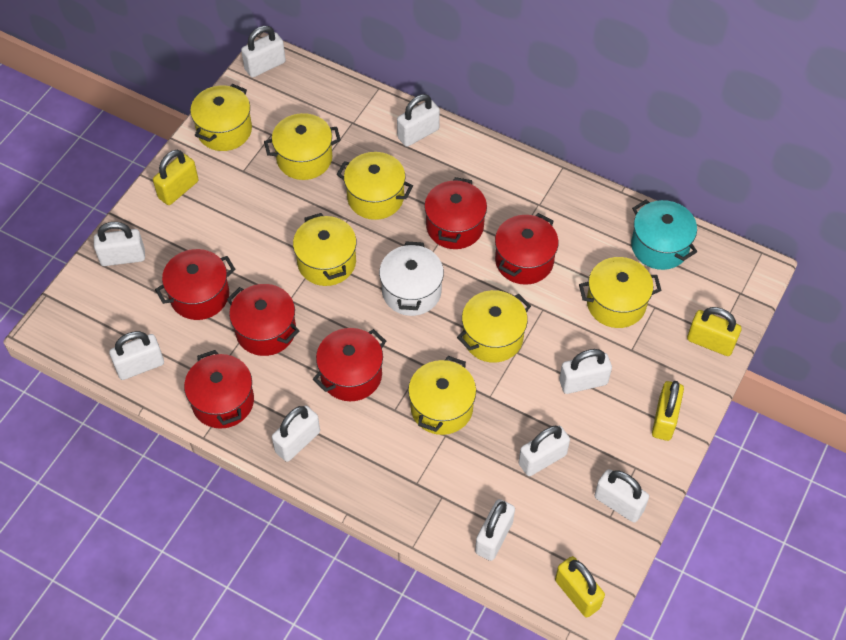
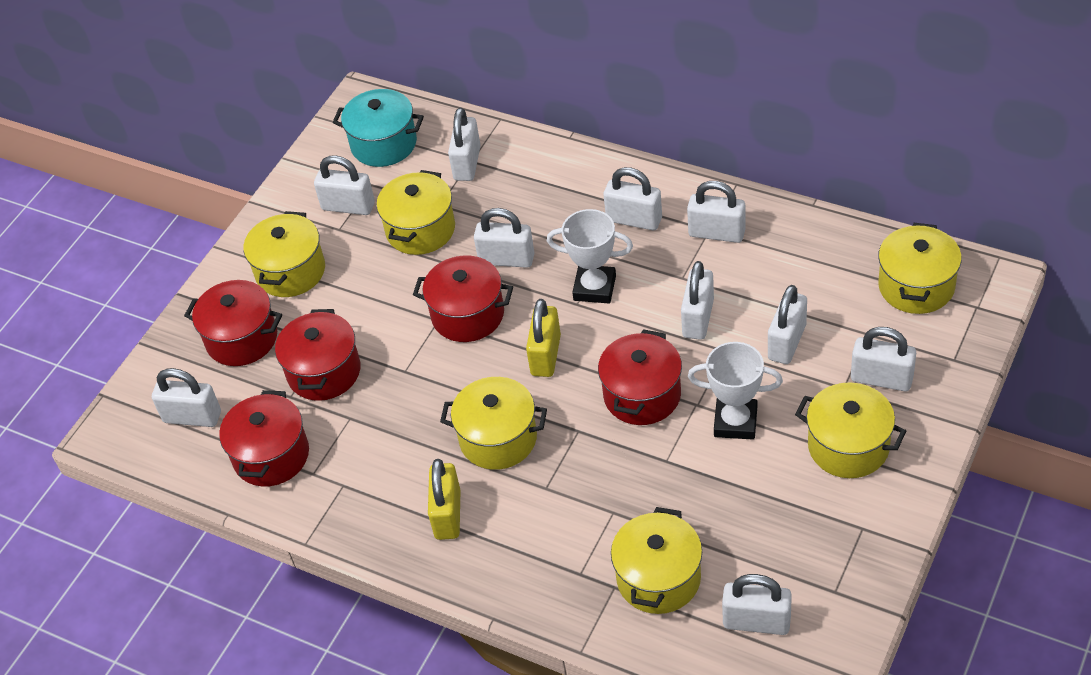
red pot: [155,249,235,320] [184,350,254,429] [227,284,299,356] [313,328,386,401] [424,177,487,249] [495,213,559,285] = 6 -> [184,280,282,366] [219,390,309,487] [275,309,361,401] [413,255,513,342] [598,329,682,425] = 5
white padlock: [94,222,145,266] [109,331,164,380] [241,26,286,78] [272,405,320,462] [397,94,440,147] [475,499,515,561] [518,425,570,476] [559,349,612,394] [594,469,649,523] = 9 -> [152,368,221,427] [314,155,375,215] [448,108,481,181] [474,208,534,268] [604,167,662,230] [681,261,714,340] [687,181,746,243] [722,574,792,635] [768,285,807,364] [851,327,916,391] = 10
white pot: [379,241,444,316] = 1 -> none = 0
white trophy: none = 0 -> [547,209,633,303] [688,342,783,440] = 2
yellow padlock: [153,150,198,205] [555,556,605,617] [652,381,684,441] [687,307,741,356] = 4 -> [428,459,460,540] [526,299,561,377] = 2
yellow pot: [190,84,252,151] [264,113,341,180] [293,213,357,286] [336,152,413,220] [408,356,476,435] [457,290,531,363] [579,257,661,328] = 7 -> [244,211,325,297] [376,170,455,255] [440,377,547,470] [611,507,702,614] [795,382,906,478] [878,223,962,314] = 6

